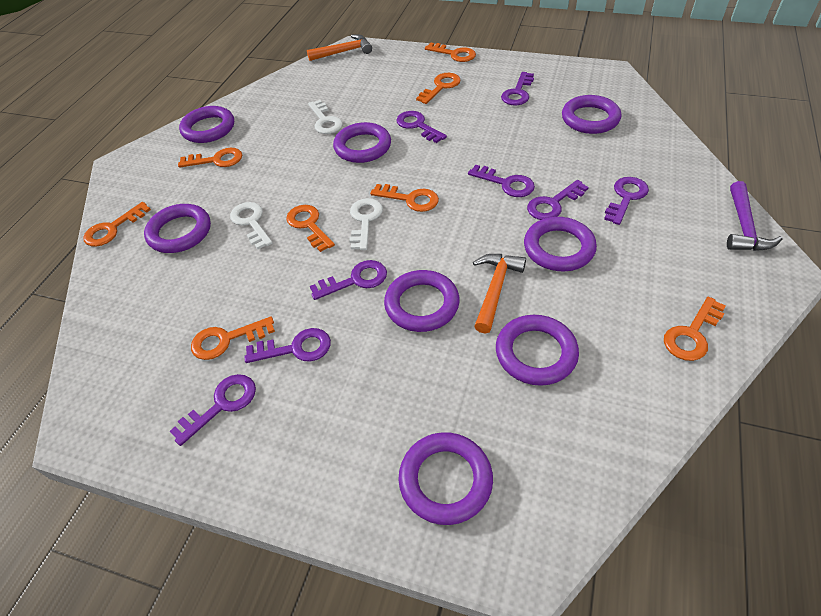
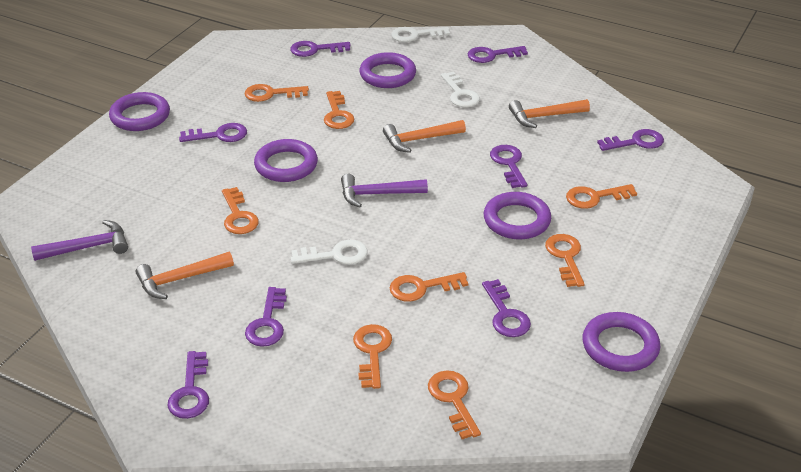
orange hammer: [307,34,372,61] [473,254,526,333] = 2 -> [135,252,234,299] [383,120,466,153] [509,99,590,128] = 3
purple hammer: [727,181,783,251] = 1 -> [31,220,128,261] [341,174,428,207] = 2
purple ring: [144,204,211,253] [179,106,234,143] [333,122,391,163] [384,270,460,332] [398,432,493,525] [496,315,579,386] [524,217,597,272] [562,95,621,134] = 8 -> [109,92,170,131] [254,139,318,182] [359,52,416,88] [484,192,551,239] [583,312,660,372] = 5

